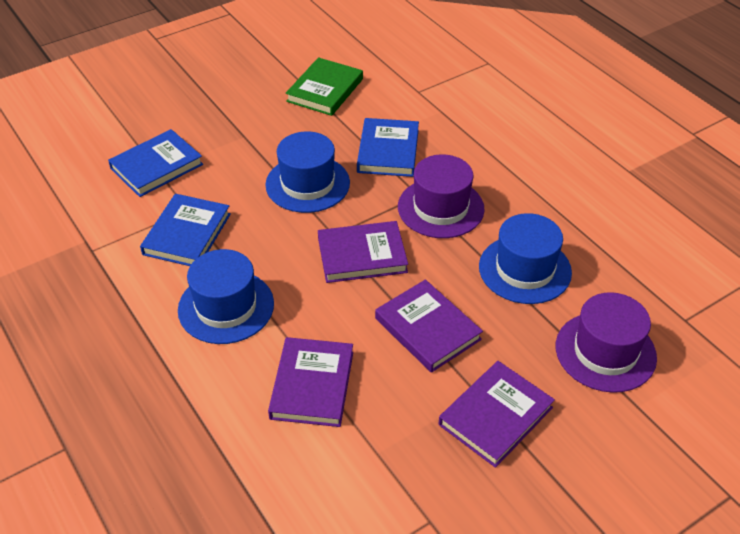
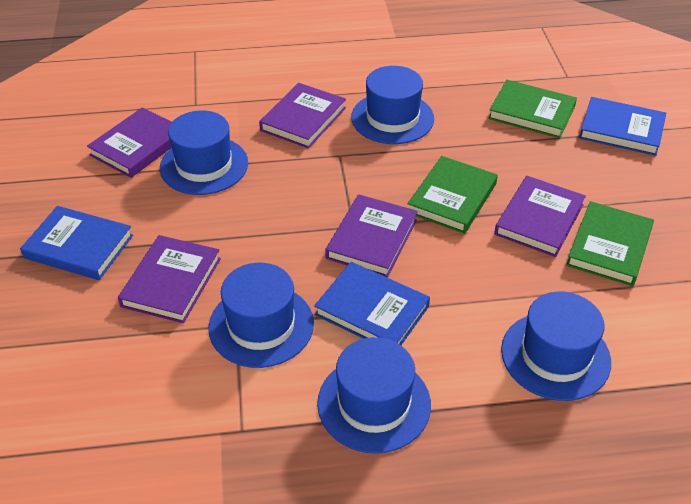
blue hat: [178,249,274,344] [265,131,350,213] [479,213,572,304] = 3 -> [160,110,248,195] [208,263,314,368] [317,337,431,454] [351,66,434,144] [501,291,611,401] = 5
green book: [286,57,363,116] = 1 -> [408,156,498,234] [488,80,577,138] [566,201,654,286] = 3
purple book: [268,337,353,427] [318,221,408,283] [375,280,483,373] [439,361,555,468] = 4 -> [87,107,172,178] [118,235,221,323] [259,83,346,148] [325,194,418,277] [494,176,586,257] = 5
purple hat: [398,154,485,238] [556,292,657,393] = 2 -> none = 0

